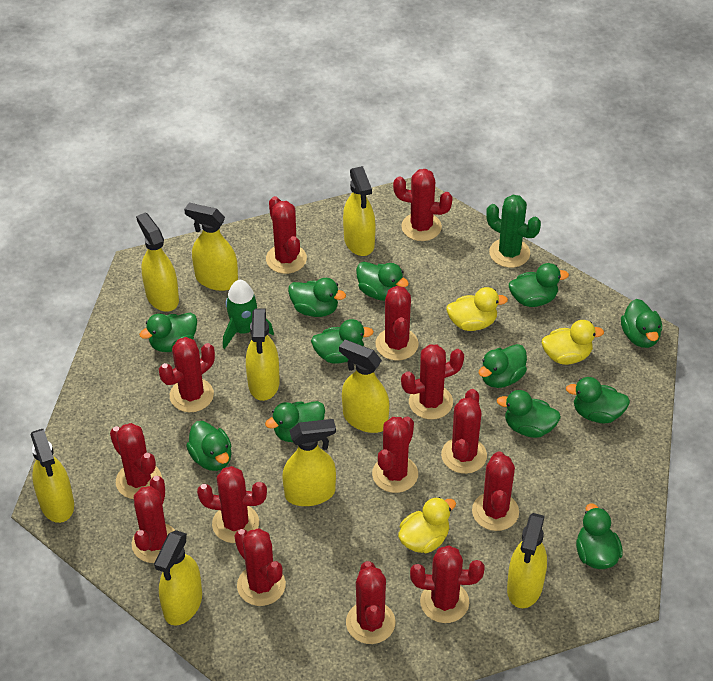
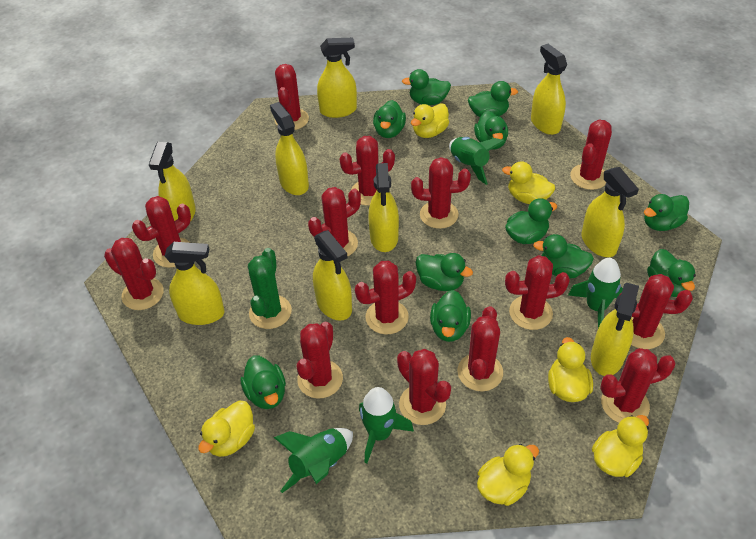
green duck: [139,313,197,352] [186,421,231,471] [265,401,325,442] [288,278,346,317] [311,319,374,364] [356,262,409,301] [479,344,527,388] [497,390,561,438] [509,263,569,307] [566,377,630,423] [576,503,623,569] [621,299,662,348] = 12 -> [240,356,286,409] [373,100,406,138] [402,69,451,105] [416,253,473,291] [430,290,471,342] [468,81,518,117] [474,111,508,150] [505,198,557,244] [533,234,594,279] [644,194,689,231] [647,249,696,297] = 11
green rocket: [223,280,274,349] = 1 -> [274,428,353,493] [359,387,414,463] [449,137,505,185] [568,258,623,328] = 4
yellow duck: [398,497,456,553] [446,287,508,331] [542,320,604,365] = 3 -> [198,401,255,457] [411,104,449,138] [477,444,539,506] [502,161,555,204] [548,337,593,402] [592,415,649,477] = 6

